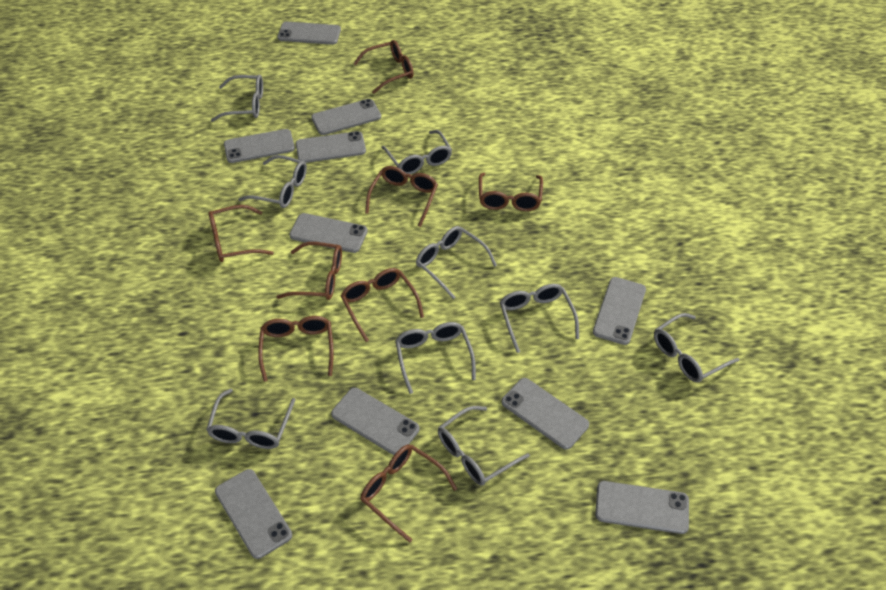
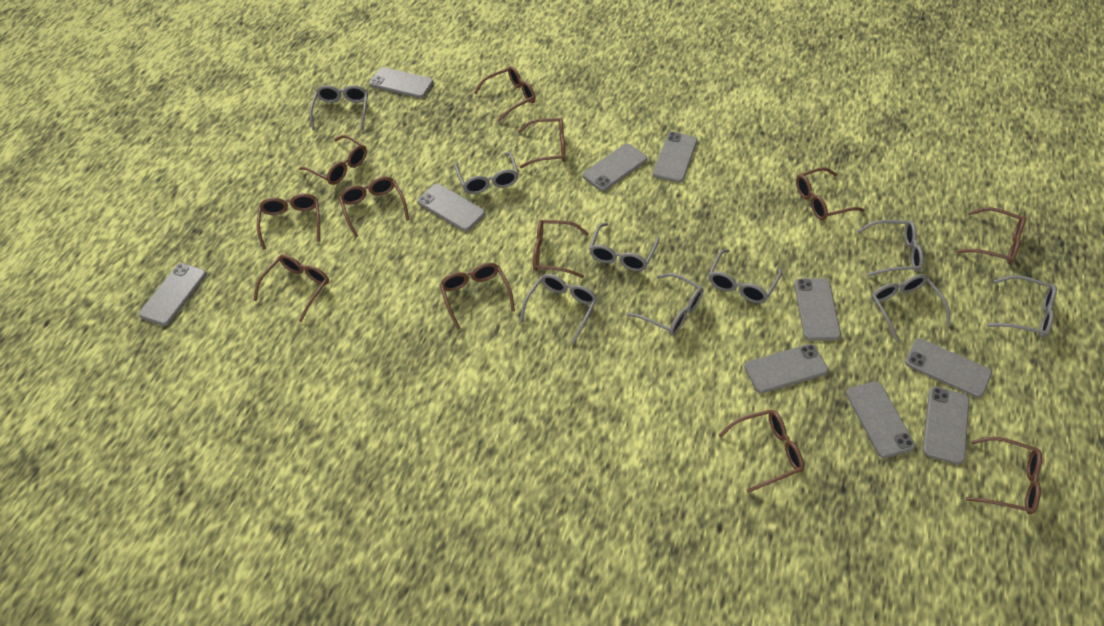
brown glasses: [209,205,274,262] [258,316,334,382] [277,242,342,300] [341,268,424,342] [354,40,414,94] [360,444,457,543] [365,166,438,227] [479,173,543,211] = 8 -> [253,254,329,322] [257,193,320,250] [299,135,367,185] [339,177,409,238] [440,263,515,330] [474,66,536,122] [518,118,566,168] [533,220,589,278] [719,410,804,493] [796,167,865,220] [957,207,1026,264] [966,437,1042,514] = 12

